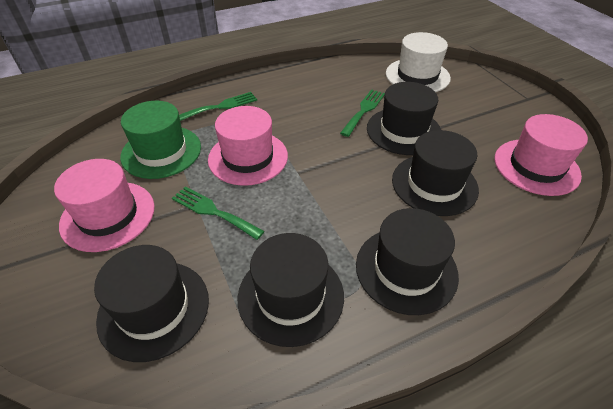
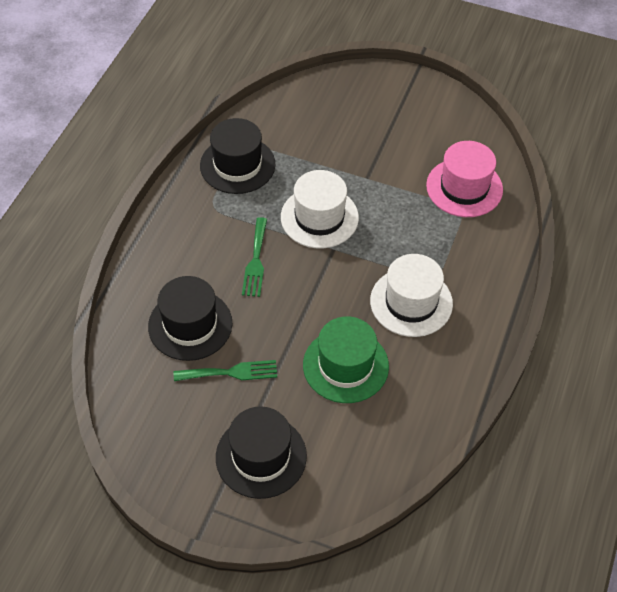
black hat: [94,245,209,362] [237,233,344,347] [356,208,459,315] [367,82,441,155] [392,130,479,216] = 5 -> [148,276,232,361] [200,118,275,194] [216,407,307,499] = 3
green fork: [172,186,264,240] [179,92,257,121] [340,89,385,137] = 3 -> [174,360,277,381] [242,217,267,297] = 2
pink hat: [54,159,155,252] [208,106,288,186] [494,114,588,196] = 3 -> [426,141,503,217] = 1
white hat: [386,32,451,92] = 1 -> [281,170,359,248] [370,254,453,337] = 2

